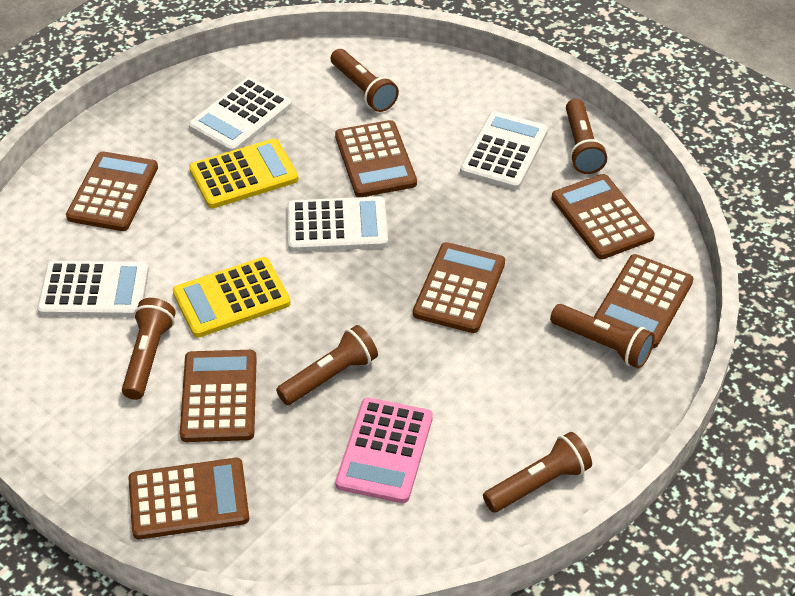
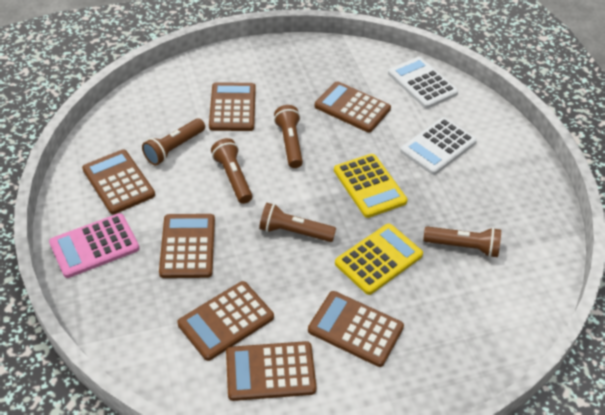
brown flashlight: [122,298,175,400] [276,325,378,405] [331,49,399,112] [483,432,592,513] [550,304,655,368] [566,99,607,174] = 6 -> [142,118,205,165] [211,138,252,204] [259,203,336,242] [274,105,303,168] [423,227,501,258] = 5
white calculator: [37,261,149,317] [189,77,292,152] [287,197,388,252] [460,111,548,190] = 4 -> [388,57,458,109] [400,117,477,175] = 2

